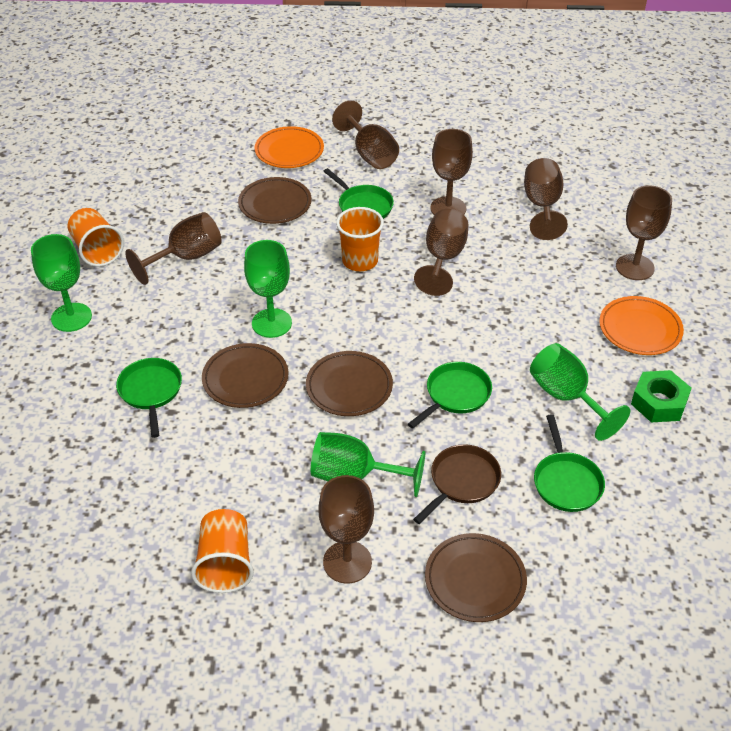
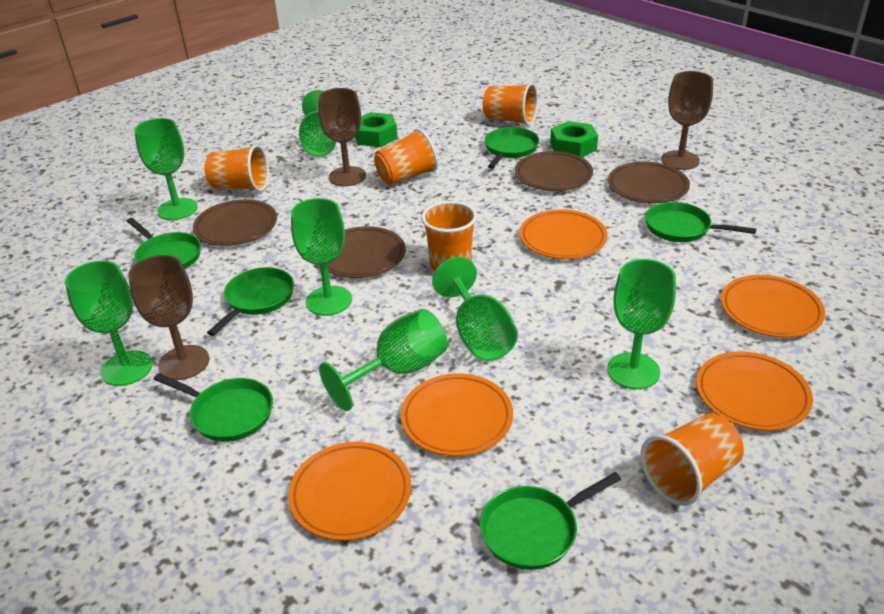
brown goblet: [125,212,222,285] [318,475,374,584] [332,100,399,169] [414,209,469,296] [430,129,473,215] [524,158,568,240] [616,185,672,280] = 7 -> [128,255,209,380] [318,88,366,186] [661,71,713,170] = 3
brown pan: [413,444,501,524] = 1 -> none = 0
green goblet: [31,234,92,332] [244,240,292,338] [311,432,426,497] [530,343,630,441] = 4 -> [65,260,153,386] [134,118,198,220] [291,198,352,316] [299,90,336,157] [319,309,448,411] [432,257,518,361] [607,259,676,389] = 7
green nut: [631,370,692,422] = 1 -> [355,112,398,147] [550,121,598,157] = 2
green pan: [116,358,182,438] [323,168,394,219] [408,362,492,429] [534,414,605,512] = 4 -> [127,218,201,269] [153,373,273,442] [207,267,294,336] [480,472,621,570] [484,127,539,169] [645,202,756,242] = 6
orange cup: [68,208,124,267] [191,509,254,593] [336,207,384,271] = 3 -> [205,144,269,192] [374,128,438,185] [421,201,477,271] [483,83,538,126] [641,413,744,506] = 5
orange plate: [255,126,324,168] [599,296,684,355] = 2 -> [288,442,411,541] [401,373,513,456] [520,209,607,259] [696,351,813,431] [721,275,825,338] = 5

